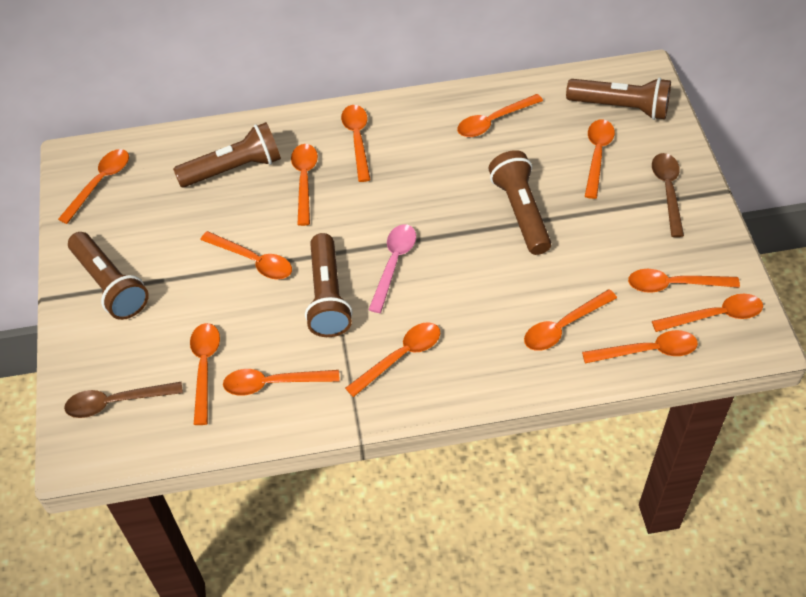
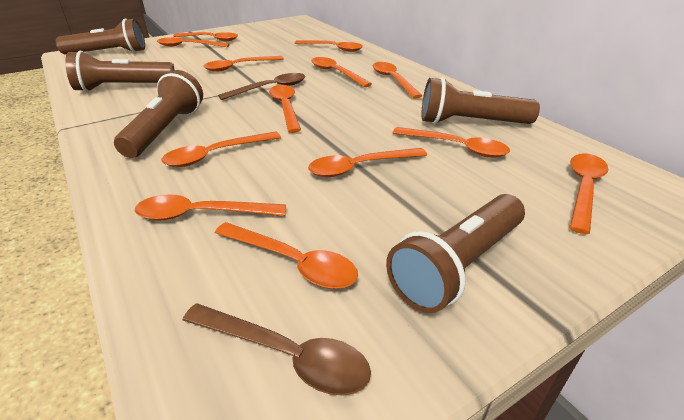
pink spoon: [369,224,416,313] = 1 -> none = 0

